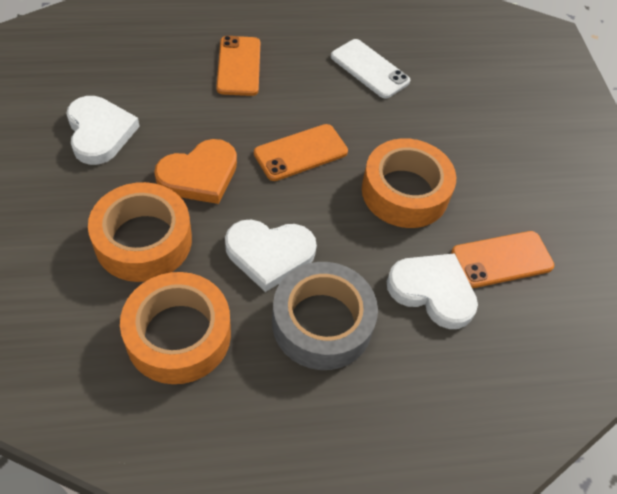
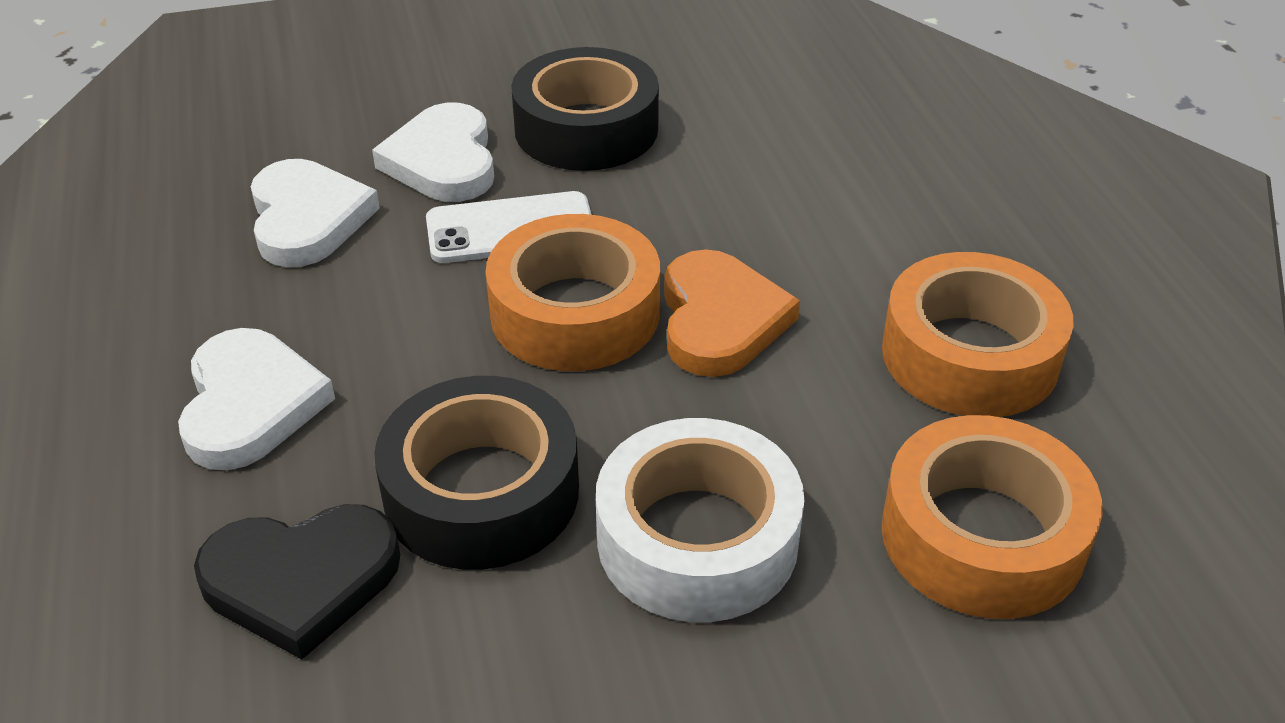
black heart: none = 0 -> [194,504,400,660] = 1
black tape: none = 0 -> [374,376,579,570] [511,47,659,171] = 2
grey tape: [272,262,378,370] = 1 -> none = 0
orange phone: [216,36,260,96] [254,124,348,181] [451,231,554,288] = 3 -> none = 0
white tape: none = 0 -> [596,418,804,622] = 1

